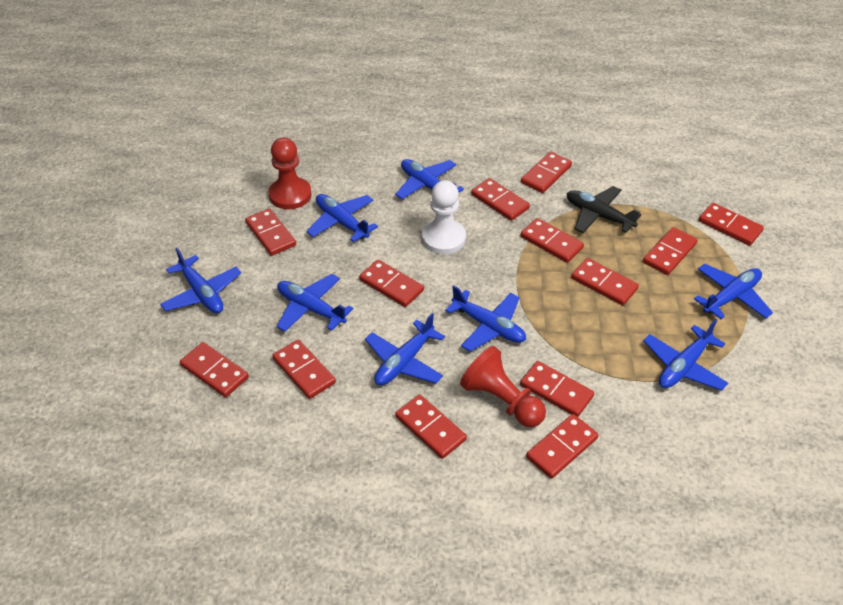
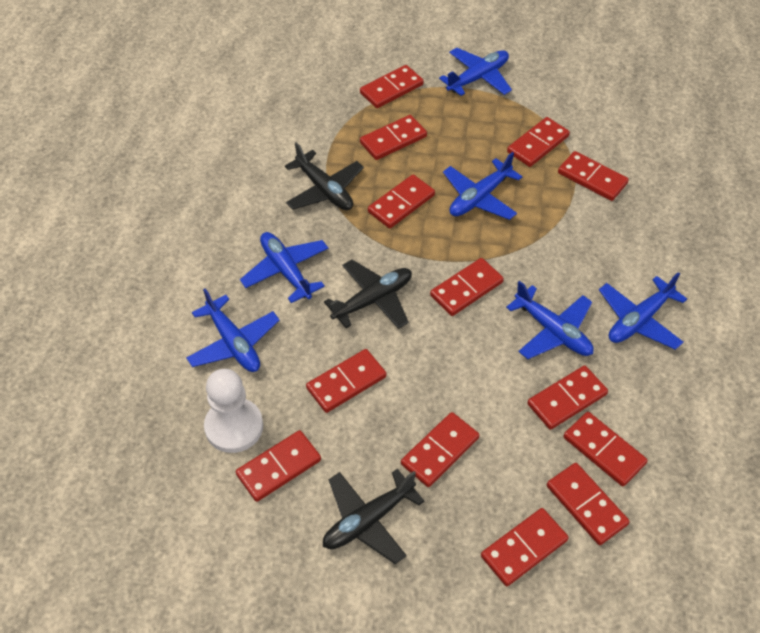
black plane: [567,186,641,233] = 1 -> [285,142,364,210] [323,469,425,564] [324,260,412,329] = 3
blue plane: [160,248,241,313] [277,274,353,332] [306,194,378,242] [365,313,445,385] [395,159,464,199] [445,286,526,352] [643,320,728,391] [694,264,773,319] = 8 -> [186,288,279,372] [240,232,328,303] [439,48,512,96] [443,152,522,220] [506,281,593,359] [599,272,687,350] = 6
red pawn: [269,138,312,209] [460,346,546,427] = 2 -> none = 0

